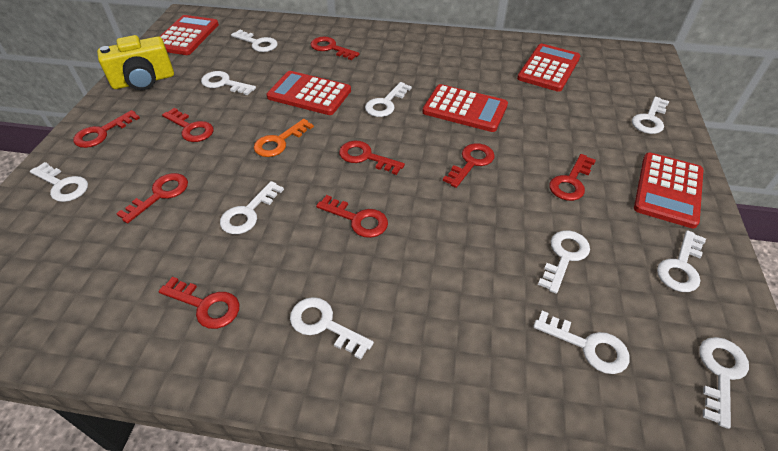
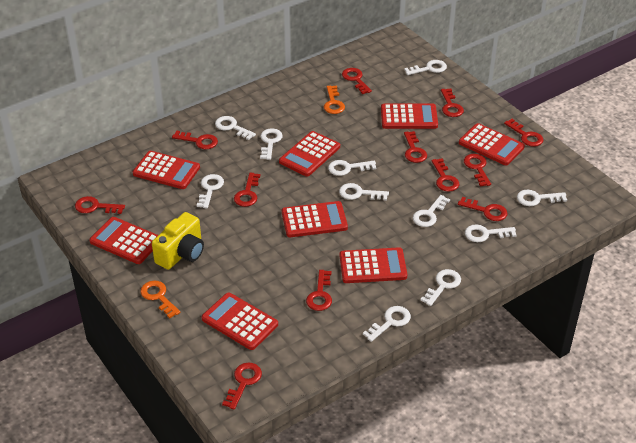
orange key: [254,119,314,157] = 1 -> [140,281,181,318] [324,86,345,114] = 2
red calculator: [159,15,219,55] [266,71,351,115] [423,84,508,132] [517,44,580,92] [634,153,703,228] = 5 -> [89,217,158,264] [133,151,200,189] [202,293,278,350] [279,131,340,176] [282,201,348,237] [340,247,407,283] [381,104,438,129] [459,123,525,165] = 8
red key: [73,110,140,148] [116,173,188,223] [159,277,239,329] [162,108,214,142] [311,37,359,60] [316,195,388,238] [339,141,405,175] [443,143,495,188] [549,154,596,201] = 9 -> [75,196,125,214] [172,131,218,149] [222,362,262,410] [234,173,260,207] [306,270,332,311] [342,68,372,94] [404,131,427,163] [432,158,459,192] [441,88,464,117] [458,197,508,221] [464,154,491,187] [504,119,544,147] = 12

